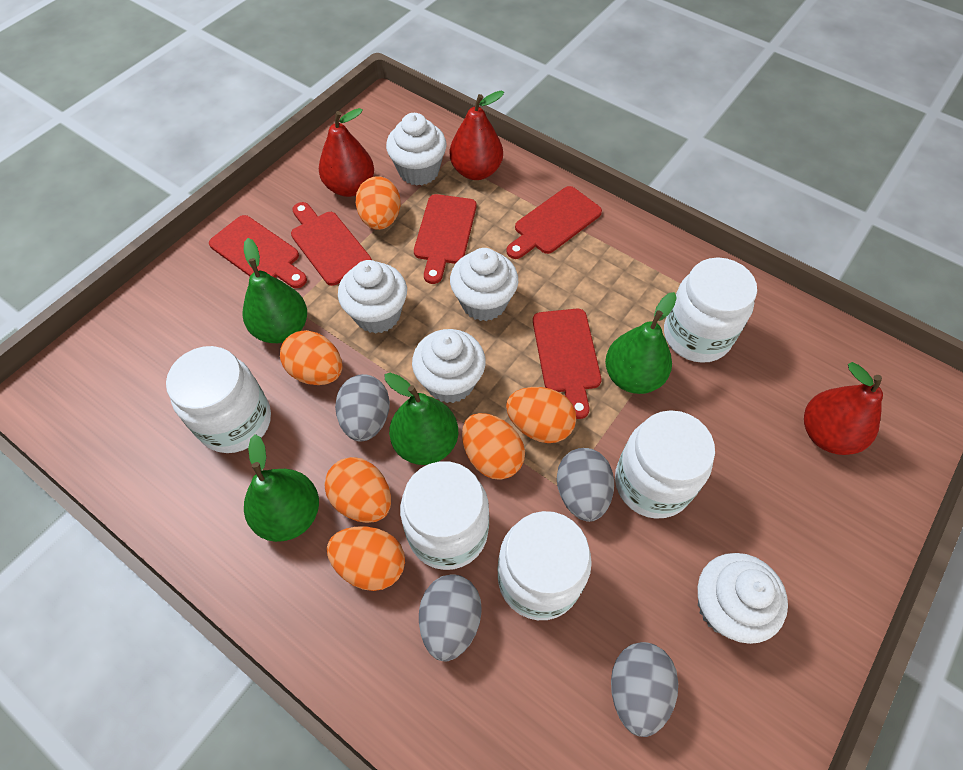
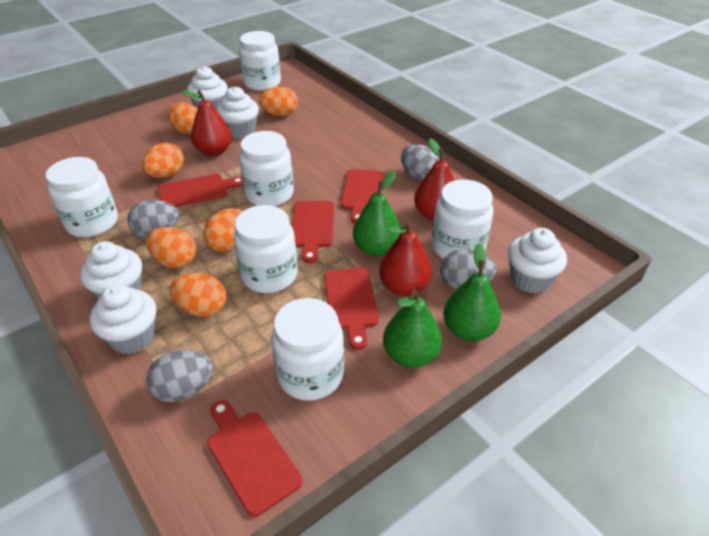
green pear: [243,238,307,343] [244,434,319,542] [384,373,458,465] [605,292,677,394] = 4 -> [353,171,401,256] [383,289,442,368] [443,243,501,341] = 3
white jar: [166,346,271,453] [400,461,489,570] [498,511,592,620] [615,410,715,519] [664,257,757,363] = 5 -> [46,157,118,237] [234,205,297,293] [239,31,281,91] [239,131,294,206] [271,298,344,401] [432,179,494,259] = 6

